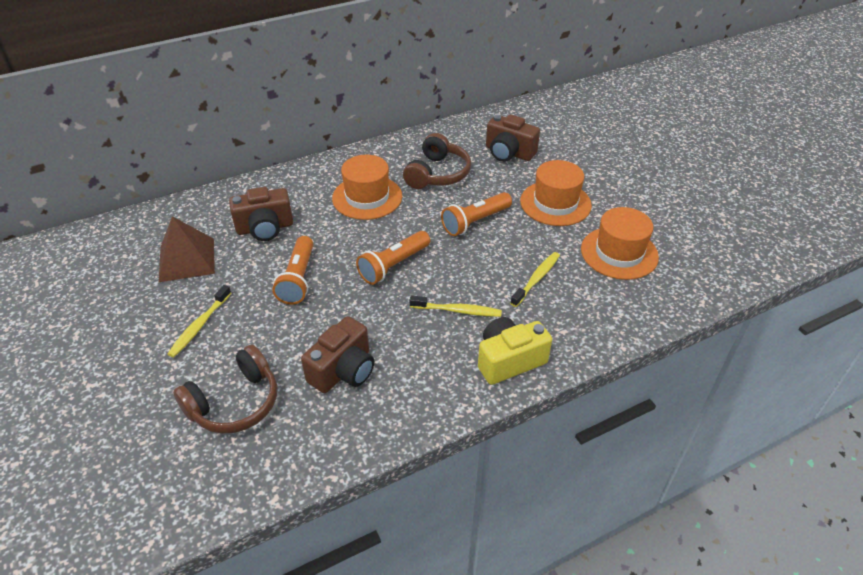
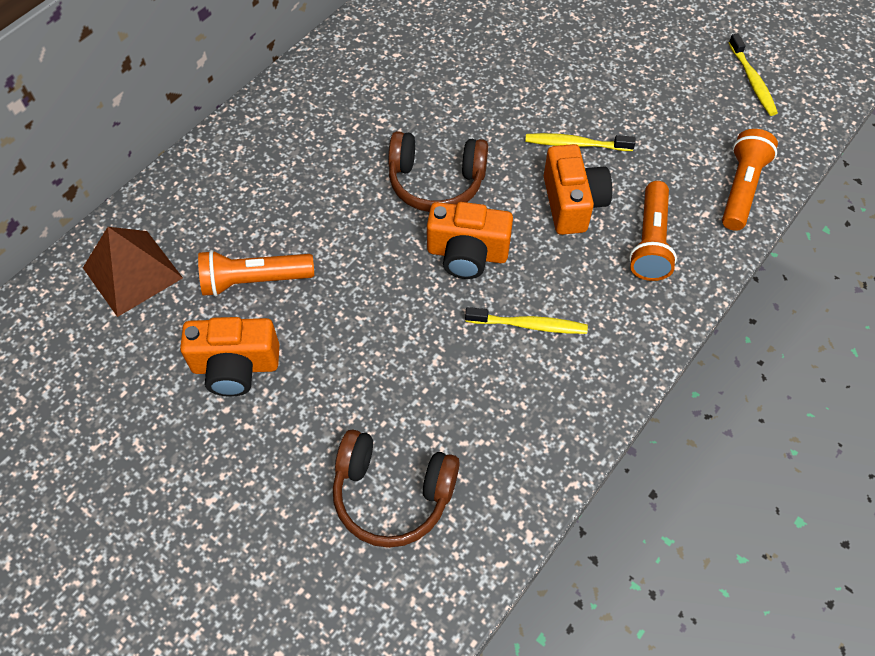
brown camera: [229,187,293,241] [301,316,374,393] [486,114,540,162] = 3 -> none = 0
orange camera: none = 0 -> [180,317,280,397] [427,202,513,279] [544,144,612,235] = 3
orange hat: [332,155,402,220] [520,160,592,226] [581,207,659,280] = 3 -> none = 0
yellow camera: [478,317,552,385] = 1 -> none = 0

